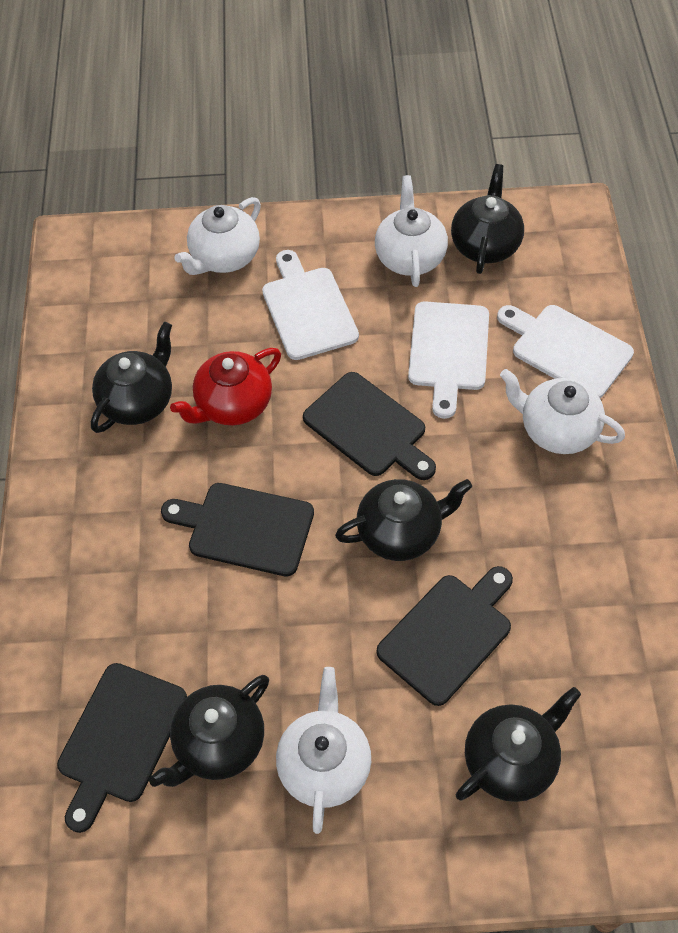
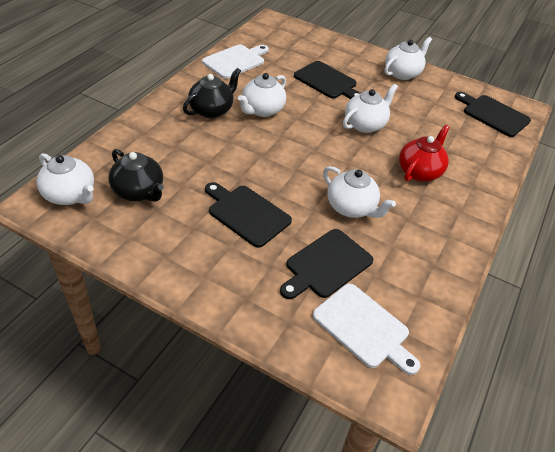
black teapot: [91,322,172,433] [149,675,269,787] [335,479,472,561] [451,164,524,274] [456,687,581,802] = 5 -> [109,149,164,202] [183,68,241,118] = 2
white cutting board: [262,250,359,360] [408,301,489,419] [497,305,634,398] = 3 -> [202,44,269,79] [313,283,420,375] = 2
white teapot: [174,197,261,275] [276,667,371,834] [375,175,448,287] [500,369,625,454] = 4 -> [37,153,94,205] [238,73,286,117] [323,166,396,218] [343,84,398,133] [384,37,432,80] = 5

